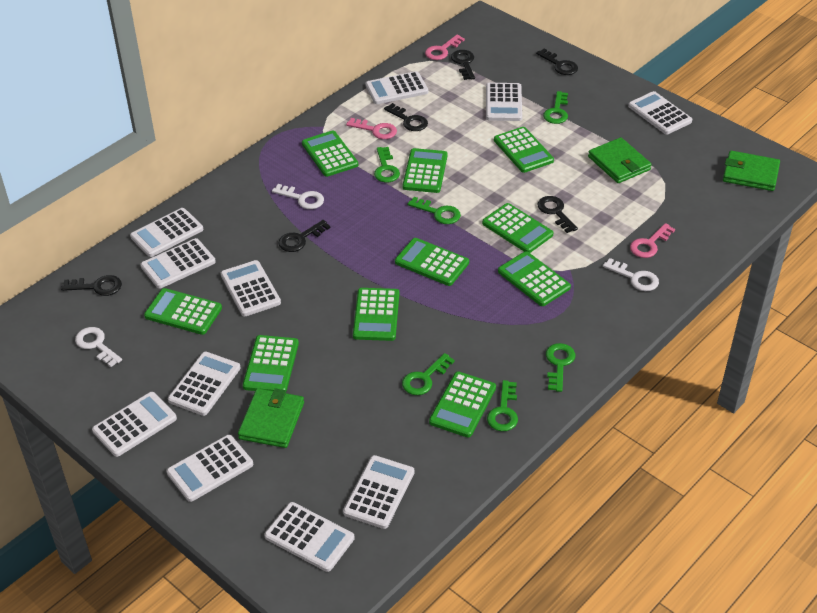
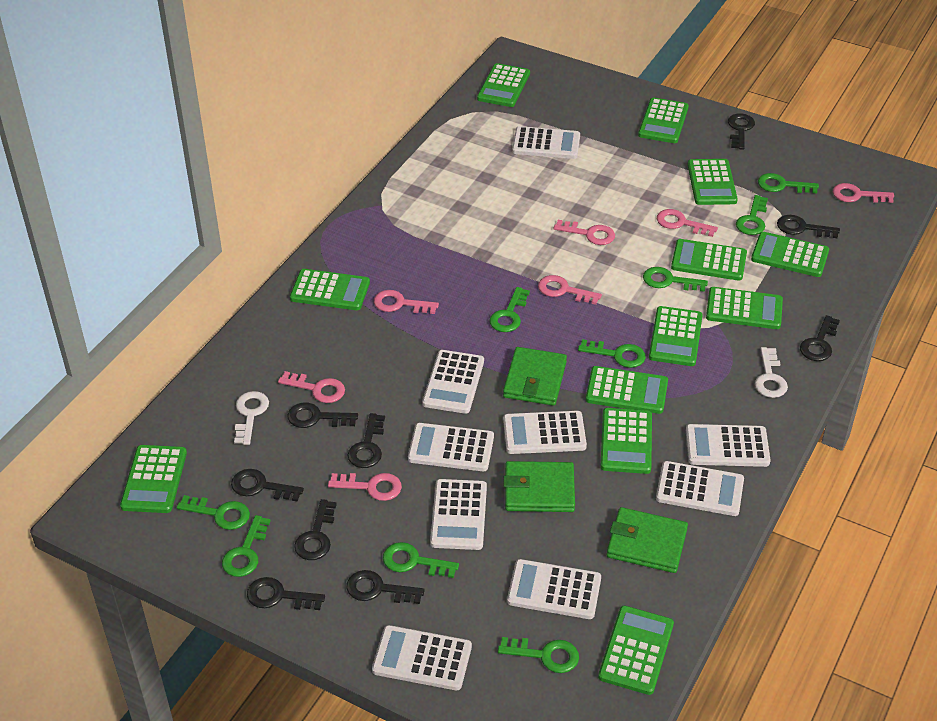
black key: [61,275,122,296] [279,220,330,252] [384,103,428,131] [451,50,475,80] [536,48,578,75] [538,196,578,233] = 6 -> [231,469,304,501] [247,577,325,610] [287,402,358,428] [294,499,337,560] [346,570,425,604] [347,413,385,468] [728,113,755,150] [777,215,840,238] [800,315,840,361] = 9
green calculator: [144,288,222,335] [243,335,299,391] [302,130,358,177] [353,288,399,341] [395,238,469,286] [403,148,448,193] [429,371,496,437] [482,203,554,253] [494,127,554,173] [498,251,571,306] = 10 -> [120,445,187,513] [290,269,370,310] [477,63,530,107] [586,366,668,414] [598,606,674,695] [600,408,652,474] [638,97,689,143] [649,306,703,366] [671,239,747,281] [687,159,738,205] [706,287,783,329] [751,232,829,277] = 12
green key: [374,147,400,182] [402,353,455,395] [407,197,461,224] [487,380,518,431] [543,91,568,124] [546,343,575,392] = 6 -> [177,495,250,530] [222,515,271,577] [383,542,459,578] [490,287,530,332] [498,637,579,673] [578,339,646,368] [643,267,708,292] [736,195,768,235] [758,173,819,193] = 9
pink key: [346,118,397,139] [425,35,465,60] [630,223,675,258] = 3 -> [278,371,345,403] [328,473,402,501] [374,290,439,314] [538,275,602,305] [553,220,615,245] [657,209,718,237] [833,183,894,203] = 7
white calculator: [92,392,177,457] [130,208,203,257] [140,238,216,289] [167,435,253,502] [168,352,241,416] [221,260,281,316] [264,502,354,572] [343,455,415,529] [365,71,428,104] [486,83,522,121] [628,91,692,135] = 11 -> [372,625,472,690] [408,423,494,471] [422,350,484,414] [430,479,487,550] [503,411,587,454] [507,559,601,619] [512,126,580,159] [656,461,744,516] [686,424,770,467] = 9
white key: [75,327,122,367] [272,184,324,209] [603,258,659,291] = 3 -> [234,391,269,445] [755,347,788,398] = 2

